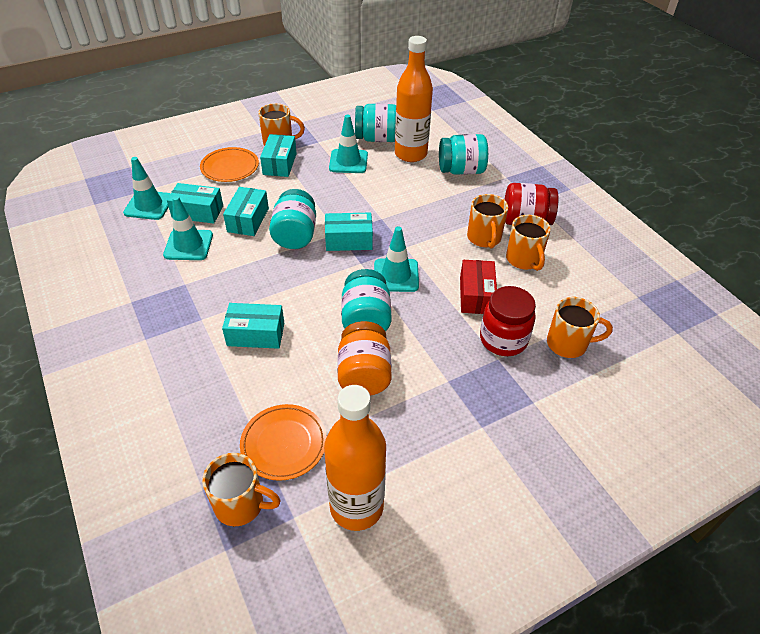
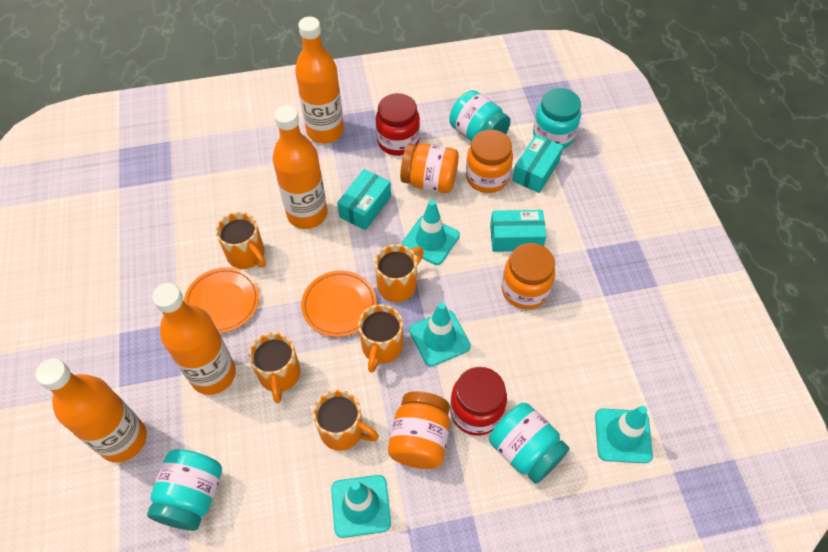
orange bottle: [324,385,386,531] [395,36,433,162] = 2 -> [35,358,147,463] [152,283,236,395] [272,105,327,229] [295,17,344,143] = 4
orange jar: [337,321,392,396] = 1 -> [388,391,450,469] [400,143,459,193] [466,130,513,193] [502,243,555,309] = 4
red box: [460,260,497,314] = 1 -> none = 0
turquoise box: [167,183,223,224] [222,303,284,349] [223,187,269,236] [260,134,297,177] [325,213,373,251] = 5 -> [337,169,391,230] [490,210,546,252] [512,134,563,193] = 3

